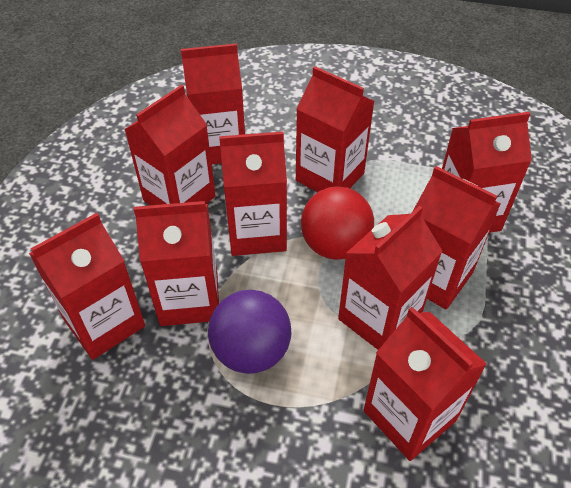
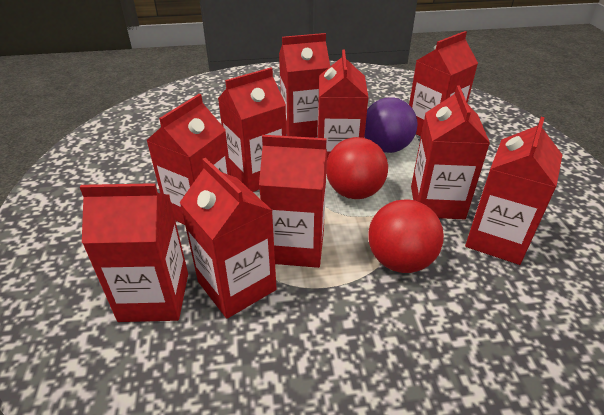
red ball: [301,186,374,260] = 1 -> [326,137,388,199] [368,199,444,273] = 2

